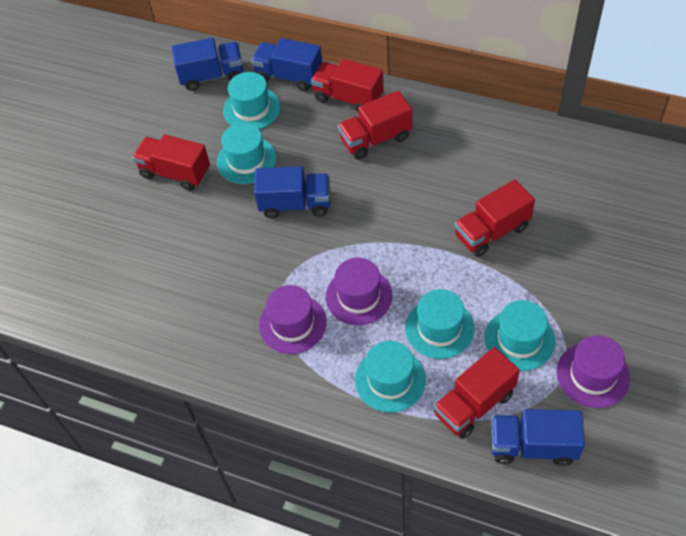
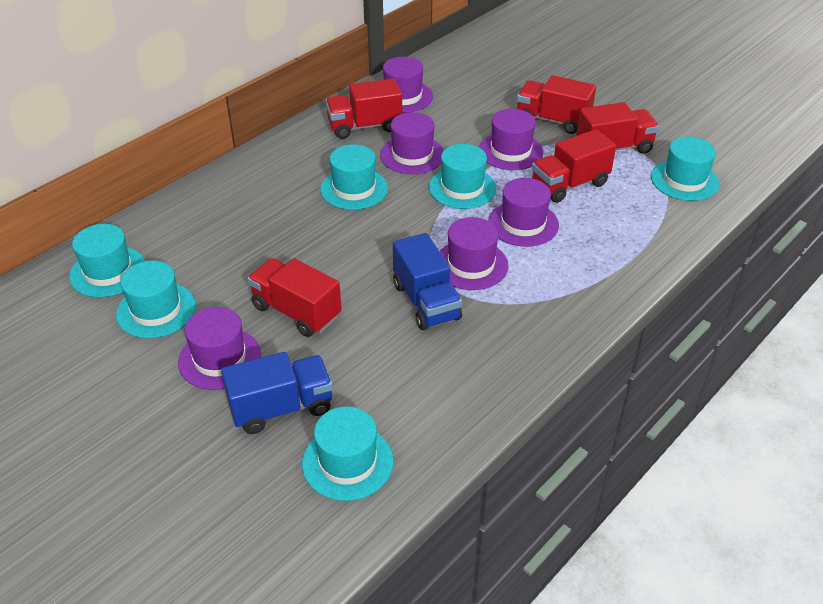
blue truck: [171,38,243,91] [251,38,322,91] [254,166,330,218] [491,409,585,466] = 4 -> [221,352,333,434] [393,233,462,330] = 2
purple hat: [259,285,327,354] [326,258,393,325] [557,335,630,408] = 3 -> [178,307,261,390] [380,112,444,174] [383,57,433,113] [439,217,509,290] [479,109,543,170] [488,178,559,247] = 6
turquoise hat: [217,123,277,184] [223,72,281,129] [355,341,426,412] [405,289,474,359] [485,300,555,371] = 5 -> [69,224,145,297] [116,260,196,338] [302,406,394,501] [320,144,388,210] [429,144,496,209] [651,136,719,201] = 6

